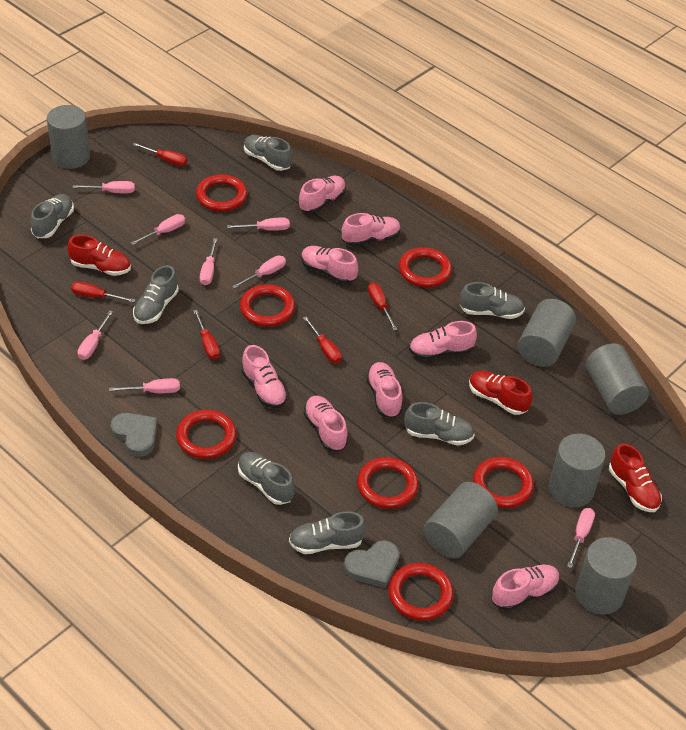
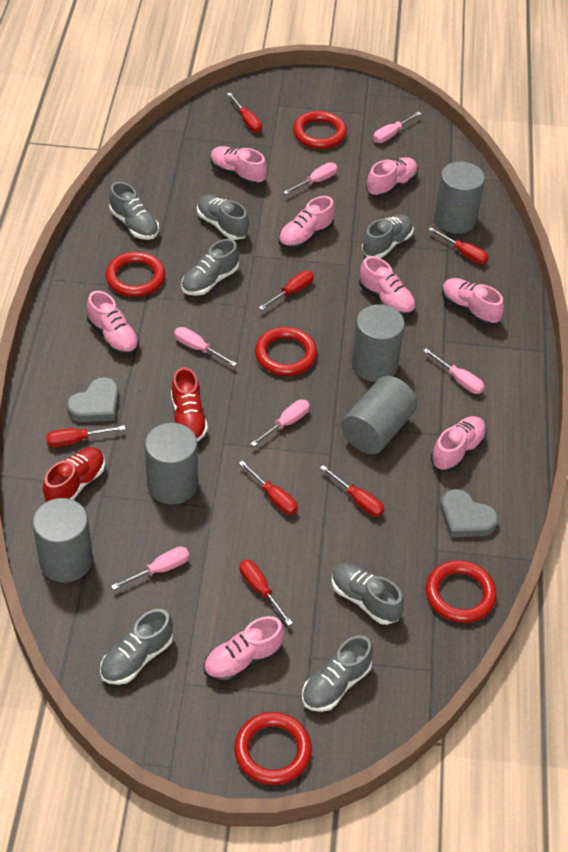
grey cylinder: [47,105,90,169] [423,482,498,559] [518,299,576,367] [549,433,606,508] [576,537,637,615] [586,343,649,415] = 6 -> [32,498,93,582] [145,423,198,504] [341,376,417,454] [352,304,405,382] [434,161,485,234] = 5
pink screwdriver: [73,181,135,193] [78,311,113,360] [109,378,180,393] [131,214,185,245] [200,238,217,285] [227,217,290,231] [232,256,286,288] [567,508,595,568] = 8 -> [111,547,190,590] [174,327,237,366] [251,399,310,446] [283,163,338,194] [373,112,421,143] [423,348,485,394] = 6
red ring: [176,410,237,459] [196,174,247,212] [240,284,295,327] [357,457,418,509] [388,563,454,621] [399,247,452,287] [473,457,534,508] = 7 -> [105,251,166,297] [234,712,312,785] [255,327,317,376] [293,111,347,149] [426,560,497,623] = 5
red screwdriver: [71,282,135,302] [133,143,187,166] [193,310,220,360] [303,316,342,363] [368,282,397,331] = 5 -> [46,425,125,447] [227,93,262,133] [239,461,298,515] [240,560,293,626] [259,270,314,310] [320,465,384,517] [428,227,488,264] = 7
red shoe: [67,235,131,276] [469,371,532,415] [609,443,662,512] = 3 -> [43,447,105,502] [171,367,208,442] = 2

